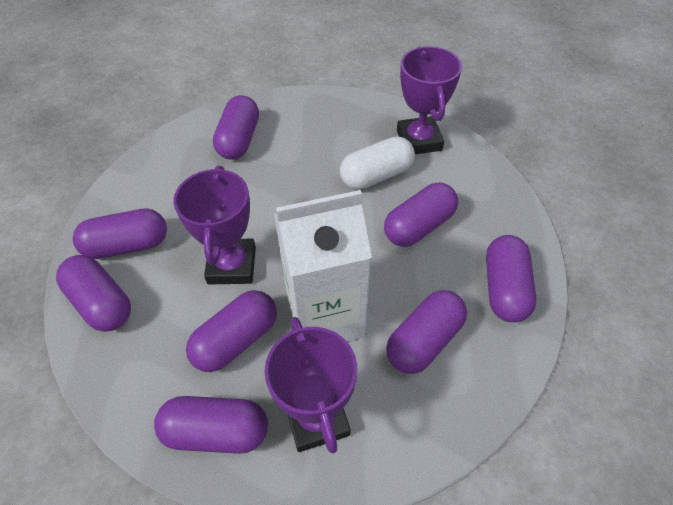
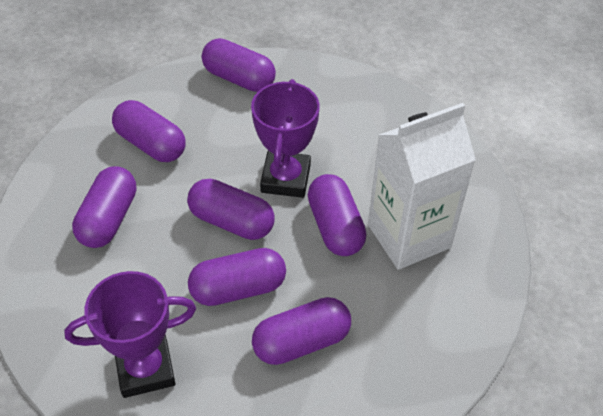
purple capsule: [56,255,131,332] [73,208,167,259] [154,396,268,454] [186,290,277,372] [213,95,259,159] [384,183,458,247] [386,290,467,374] [486,235,536,322] = 8 -> [72,166,136,248] [112,100,185,162] [187,179,274,240] [188,248,286,306] [202,38,276,92] [252,297,351,365] [307,174,366,256] = 7
purple trophy: [174,166,256,284] [264,317,357,453] [397,46,462,154] = 3 -> [64,271,196,398] [251,79,320,198] = 2
white capsule: [340,136,415,190] = 1 -> none = 0

